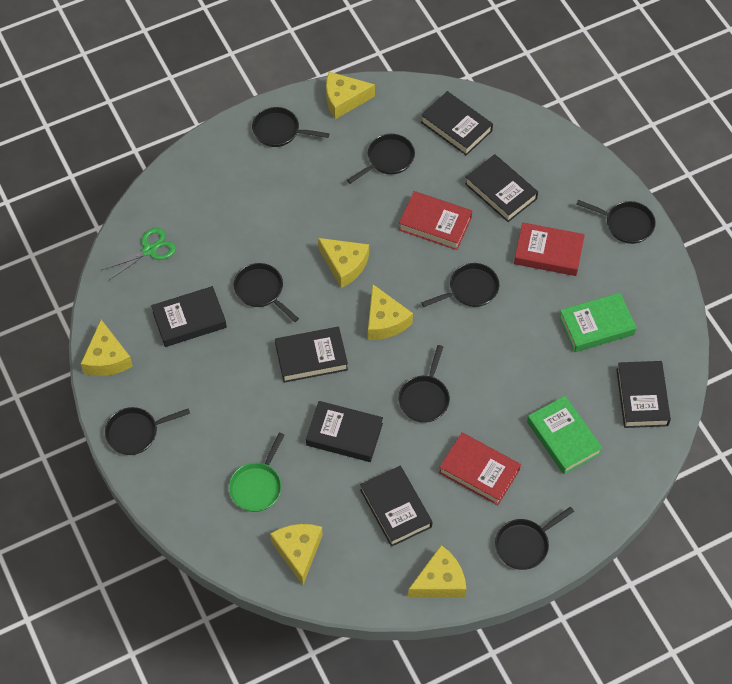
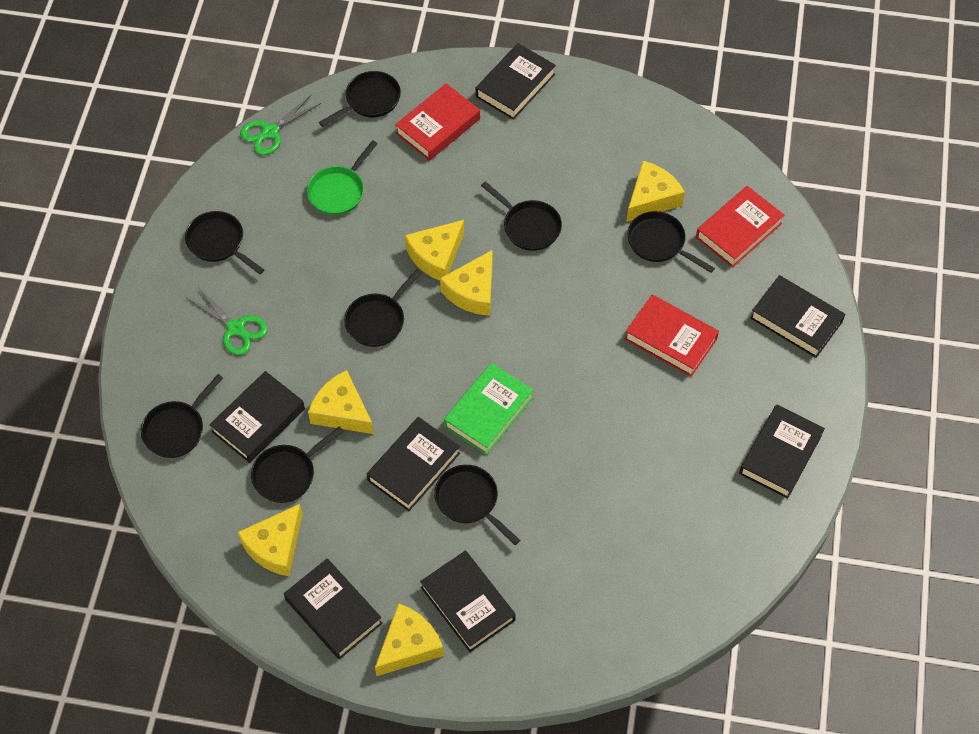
green book: [527,396,603,474] [559,293,637,352] = 2 -> [444,363,534,455] = 1
green scissors: [102,228,176,280] = 1 -> [185,287,268,355] [240,95,321,155] = 2

